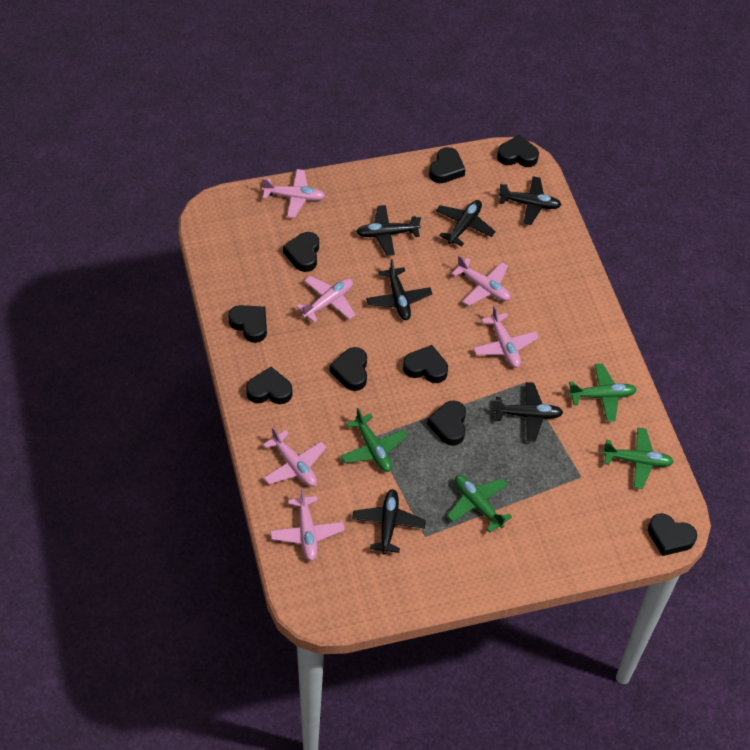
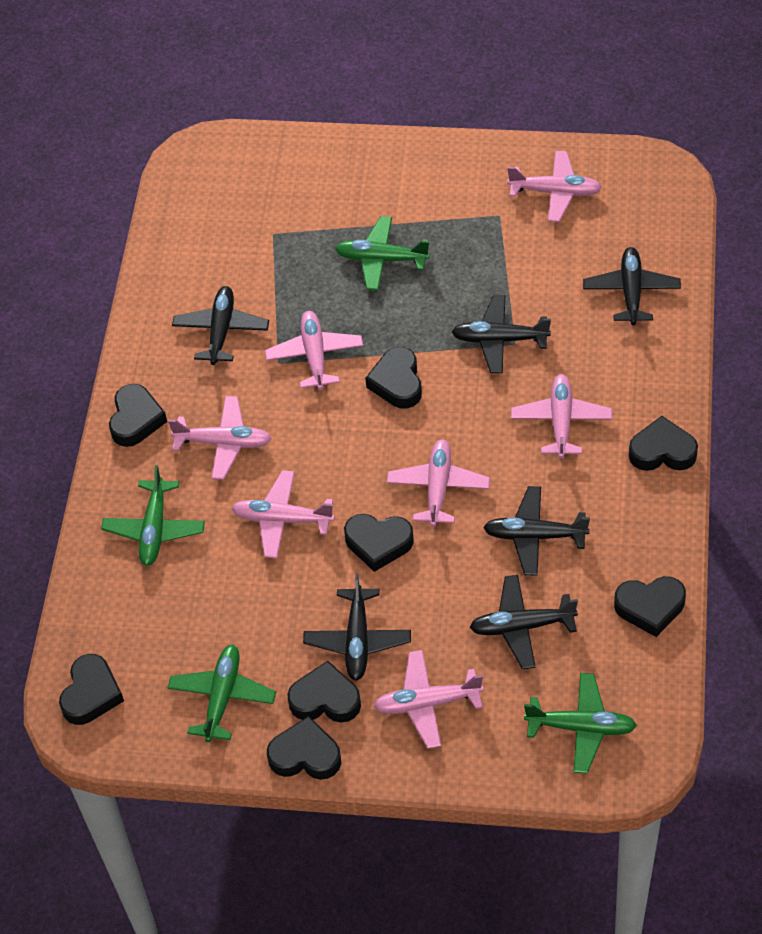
black heart: [228,305,267,343] [246,367,292,404] [283,232,319,272] [330,347,367,391] [403,345,448,383] [427,400,466,446] [429,147,465,183] [497,135,539,167] [648,513,697,556] = 9 -> [59,654,124,725] [109,384,167,447] [267,716,341,780] [287,661,361,722] [344,514,414,572] [365,347,422,409] [614,576,686,637] [629,416,698,471] = 8
pink plane: [262,169,325,218] [263,427,327,486] [270,488,344,561] [296,276,355,323] [452,255,511,306] [473,306,539,368] = 6 -> [168,396,272,480] [232,470,335,558] [265,311,363,390] [374,650,484,749] [387,439,490,527] [507,151,602,222] [511,374,612,459] = 7

